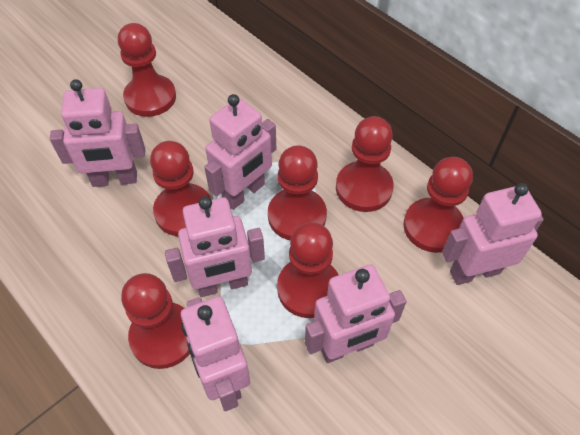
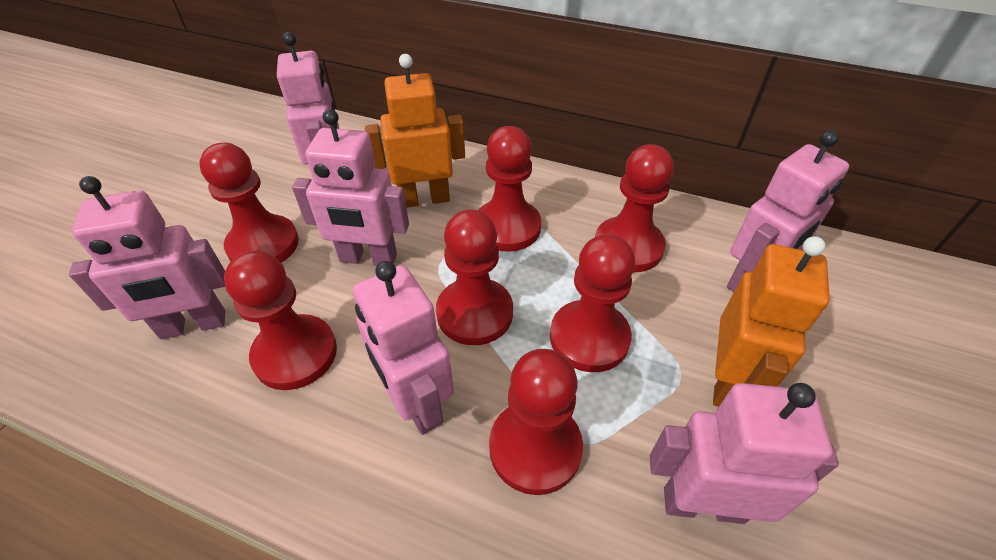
orange robot: none = 0 -> [365,54,465,208] [713,236,830,407] = 2

